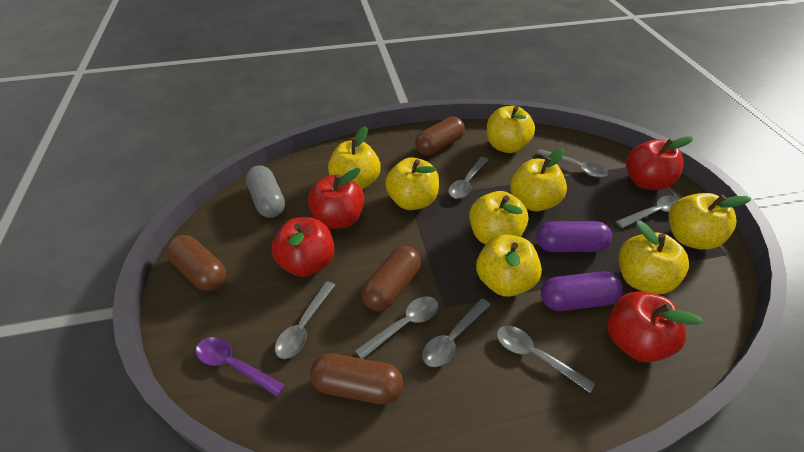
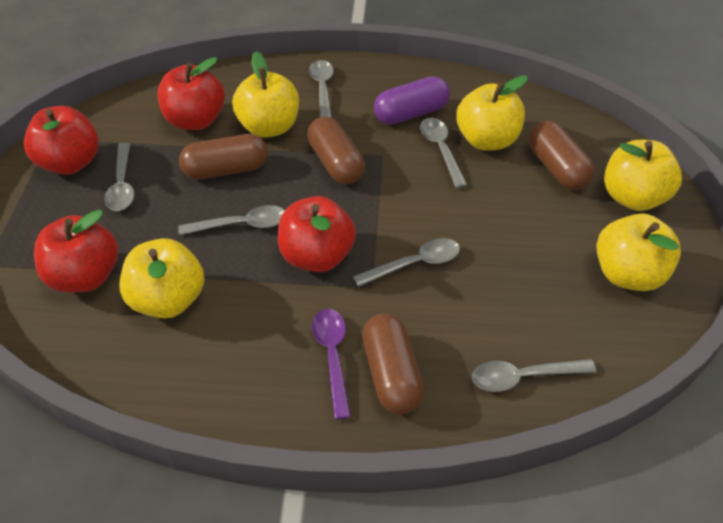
grey capsule: [246,165,285,218] = 1 -> none = 0
grey spoon: [275,281,335,359] [355,296,439,359] [422,298,490,367] [448,157,488,199] [497,326,595,393] [537,149,608,178] [615,195,681,228] = 7 -> [105,142,135,211] [178,205,285,235] [309,60,334,118] [353,238,460,287] [420,118,467,188] [472,359,596,392] = 6
purple capsule: [536,221,612,252] [541,271,623,311] = 2 -> [374,76,450,125] = 1
yellow apple: [328,126,381,190] [385,157,439,210] [469,191,529,245] [476,235,542,297] [487,106,535,153] [510,148,567,211] [619,221,689,294] [668,193,751,250] = 8 -> [120,238,204,318] [232,51,299,138] [456,75,528,151] [597,213,681,291] [604,140,682,211] = 5

